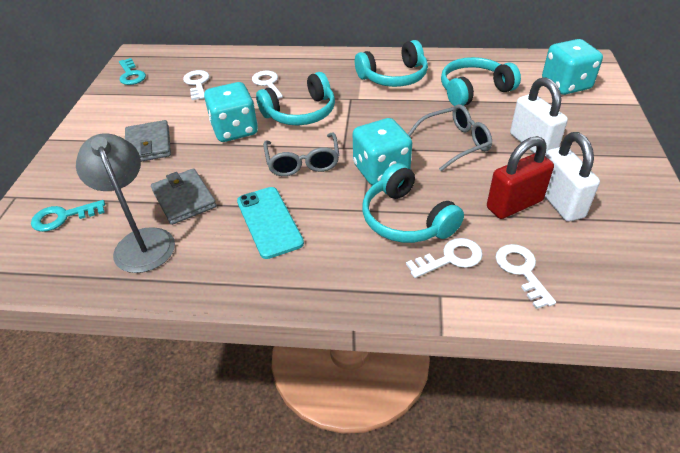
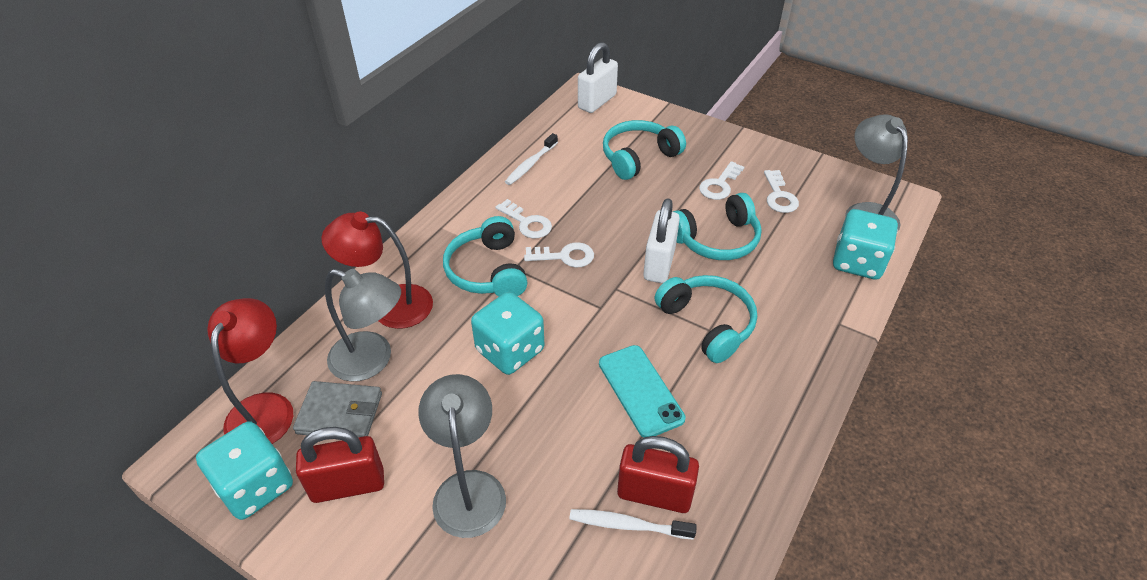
grey glasses: [263,132,339,176] [408,104,492,171] = 2 -> none = 0
grey lamp: [76,134,175,273] = 1 -> [325,269,401,382] [418,374,506,538] [845,114,908,231] = 3
grey wallet: [125,120,171,162] [151,168,217,225] = 2 -> [293,381,382,437] = 1
red lamp: none = 0 -> [207,298,293,444] [321,212,433,329] = 2
red padlock: [487,136,554,219] = 1 -> [296,427,384,503] [617,436,699,513] = 2
turquoise key: [31,200,105,232] [119,58,146,85] = 2 -> none = 0
white toothbrush: none = 0 -> [505,133,558,185] [569,509,697,540] = 2

